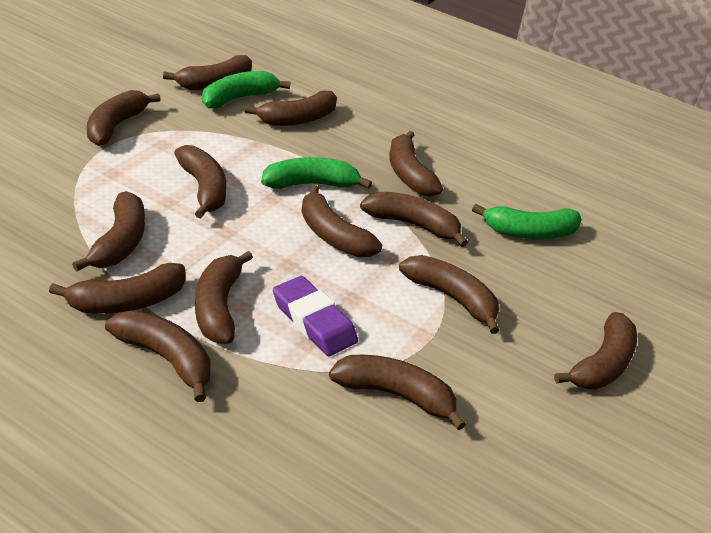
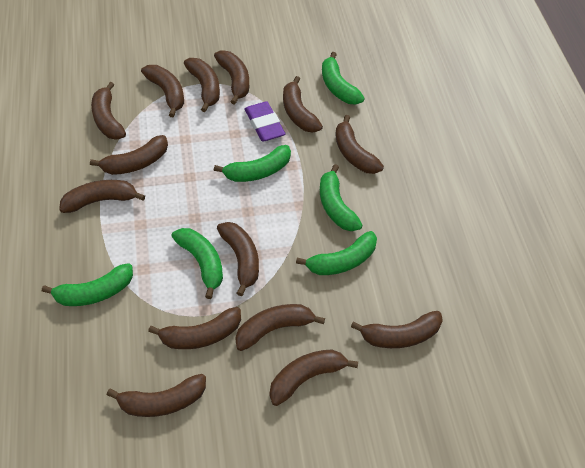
green banana: [202,71,290,108] [261,157,372,189] [472,204,582,239] = 3 -> [42,263,133,306] [172,228,223,299] [214,145,291,182] [296,231,377,275] [320,164,363,231] [322,52,365,105] = 6

